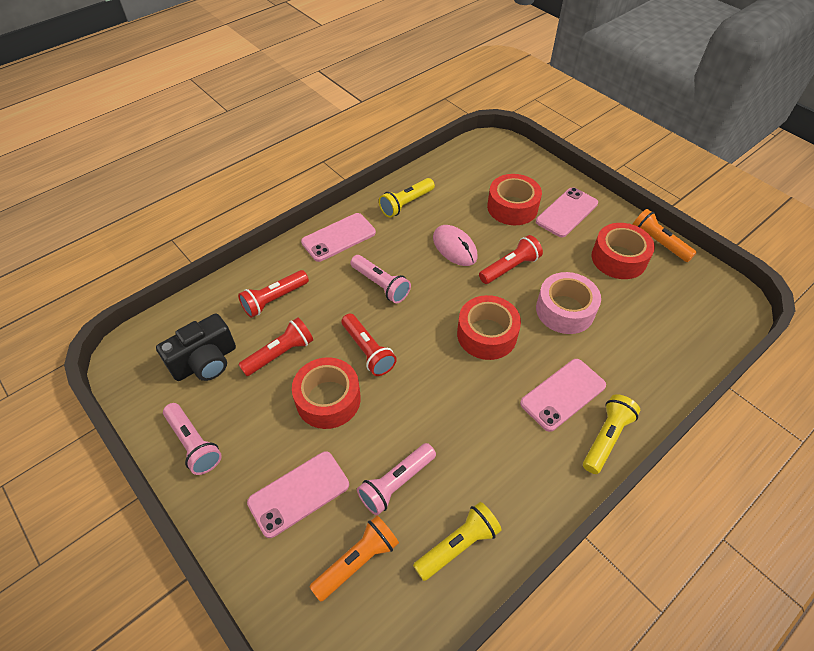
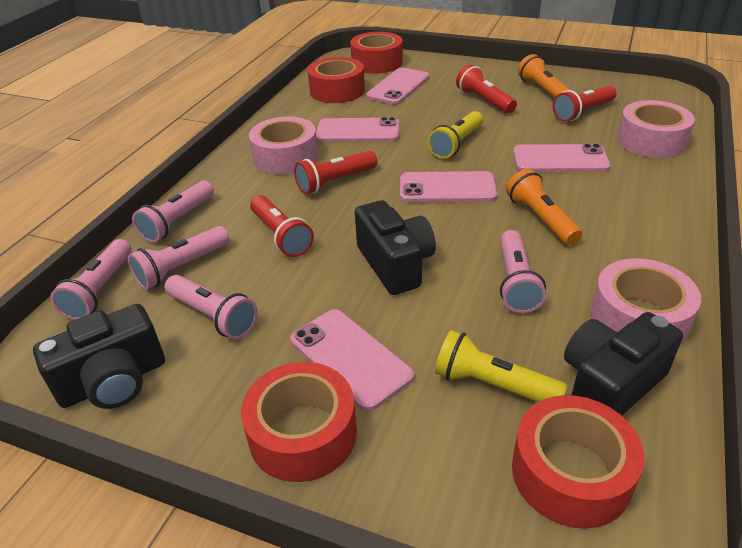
black camera: [156,313,236,381] = 1 -> [33,304,165,409] [355,200,436,295] [564,312,683,415] = 3
pink flashlight: [163,403,222,475] [351,255,411,303] [357,443,436,515] = 3 -> [50,239,132,320] [128,226,230,290] [132,181,214,243] [165,275,258,339] [500,230,546,313] = 5
pink mouse: [433,225,478,266] = 1 -> none = 0
pink phone: [247,452,349,538] [301,213,376,262] [520,359,606,432] [536,187,598,237] = 4 -> [290,309,414,411] [316,117,399,142] [366,68,429,105] [400,171,497,202] [513,144,611,172] = 5
pink tape: [536,272,601,334] = 1 -> [249,116,318,175] [591,258,701,345] [617,100,695,158] = 3
yellow flashlight: [379,178,435,218] [413,502,502,581] [583,394,640,474] = 3 -> [428,111,483,159] [435,330,567,402] = 2

